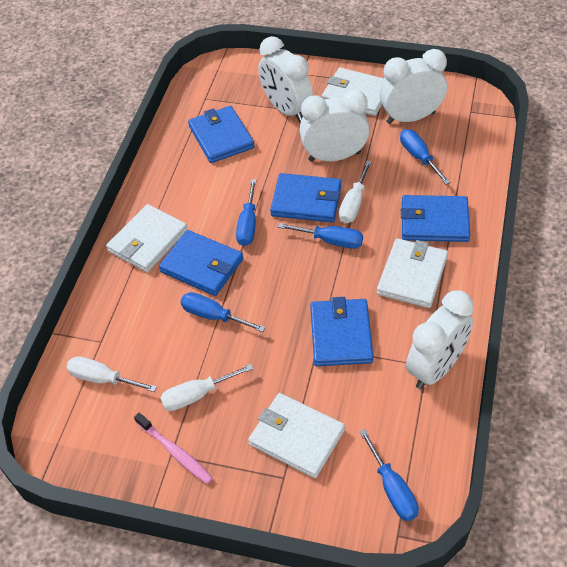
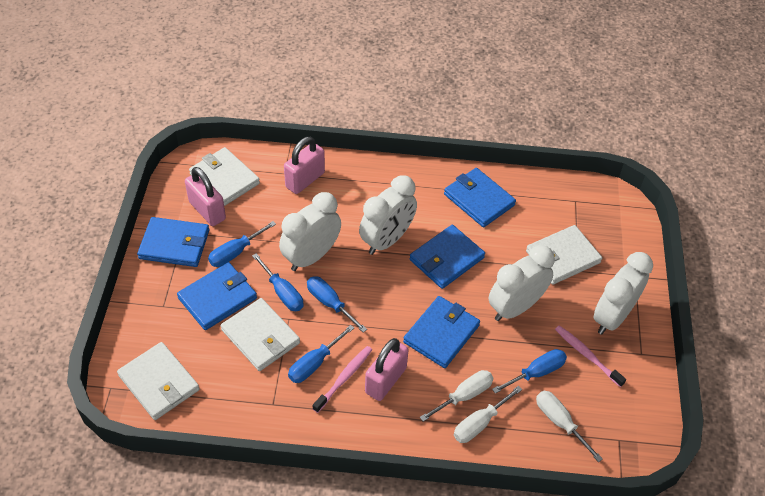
pink padlock: none = 0 -> [185,167,226,226] [284,137,325,194] [365,338,409,401] = 3
pink toothbrush: [134,413,213,484] = 1 -> [313,346,372,413] [555,325,626,387] = 2

